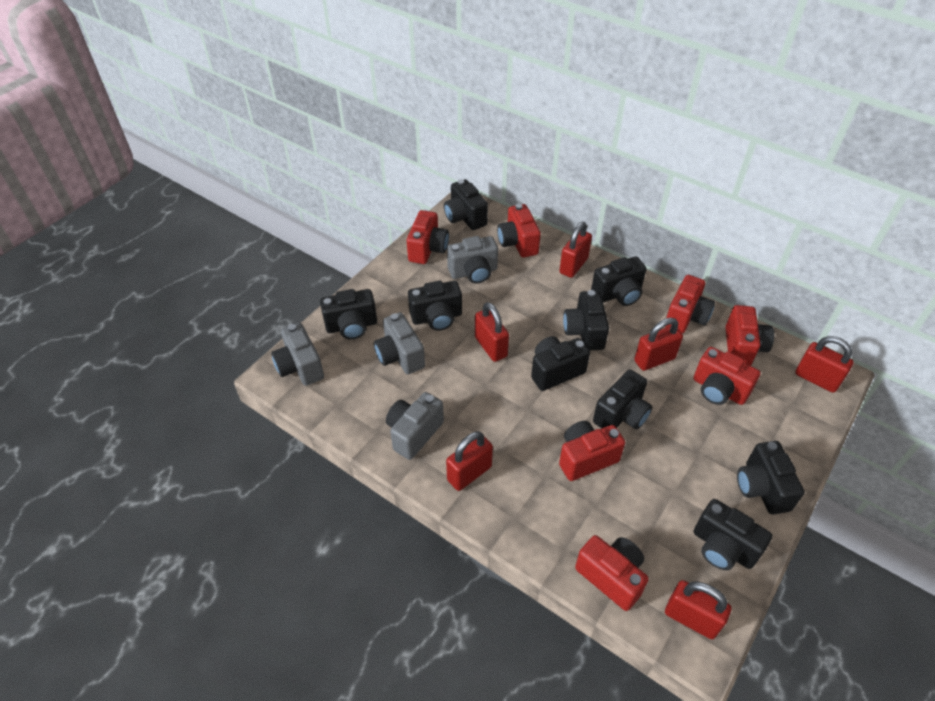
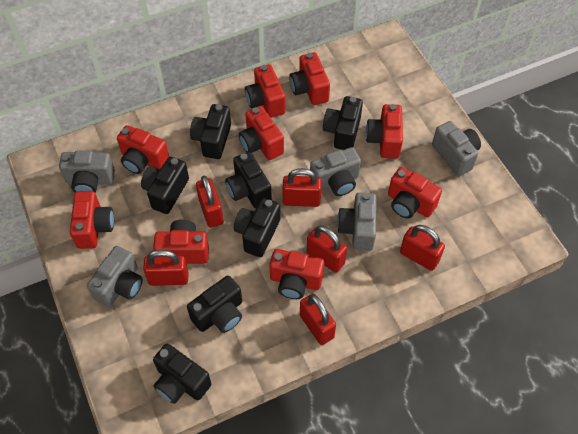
black camera: [320,289,377,340] [408,281,462,331] [444,179,488,230] [531,336,590,391] [563,290,609,350] [591,256,647,306] [593,369,652,429] [694,499,772,570] [737,441,805,514] = 9 -> [141,157,189,214] [153,343,211,404] [187,276,242,333] [190,104,231,159] [225,152,272,208] [234,198,280,257] [323,96,363,150] = 7
grey camera: [271,323,324,386] [374,312,425,374] [386,392,444,460] [447,236,498,284] = 4 -> [59,150,115,193] [87,246,143,307] [310,147,361,196] [337,192,376,251] [432,121,481,176] = 5
red camera: [407,210,449,264] [497,204,541,258] [559,421,625,481] [575,535,649,611] [665,275,715,333] [693,347,761,405] [725,305,774,366] = 7 -> [70,191,114,249] [117,125,169,174] [153,219,209,264] [239,106,284,160] [245,64,285,118] [269,249,324,299] [289,52,330,105] [366,104,403,159] [388,167,442,219] = 9

